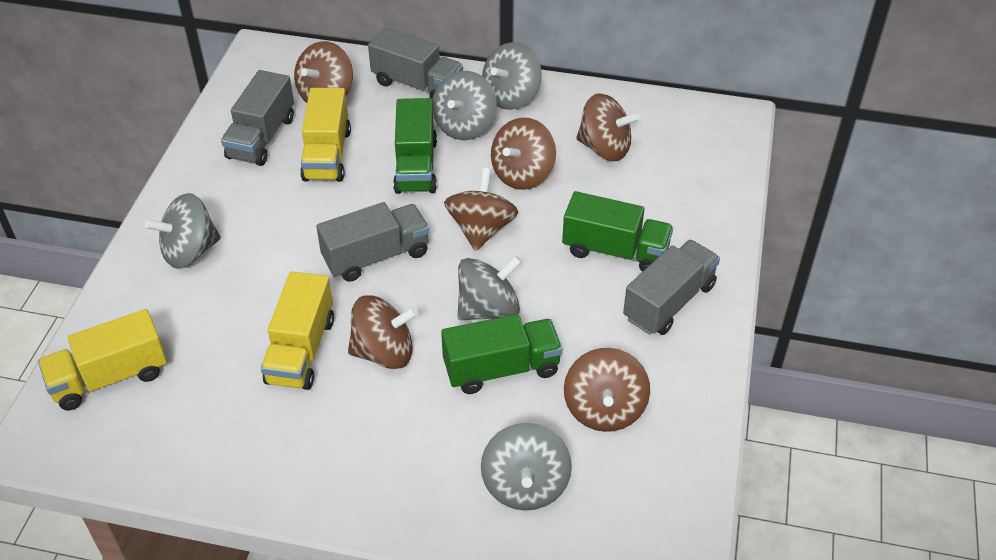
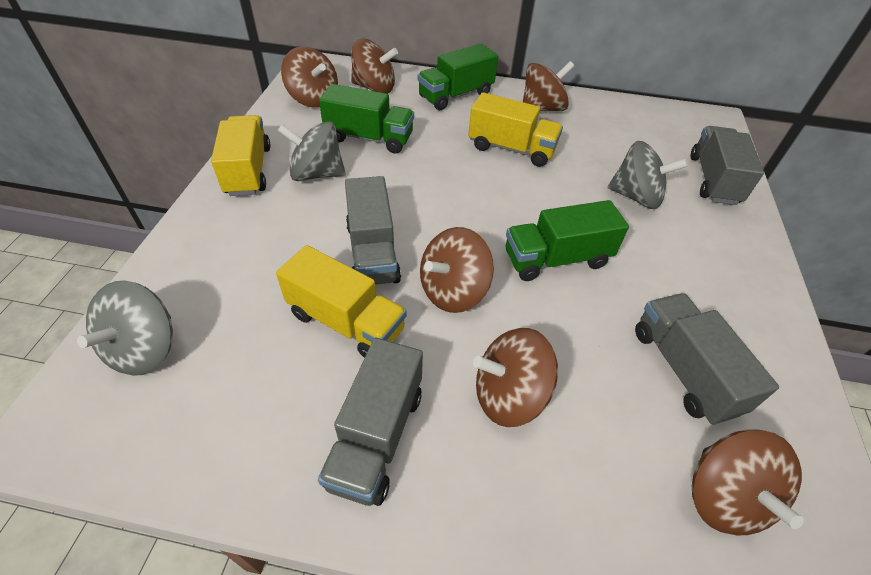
grey spinning top: [145,193,221,269] [432,71,497,140] [458,255,522,320] [481,423,572,511] [482,42,542,110] = 5 -> [77,280,173,375] [278,121,346,181] [608,141,688,209] = 3

